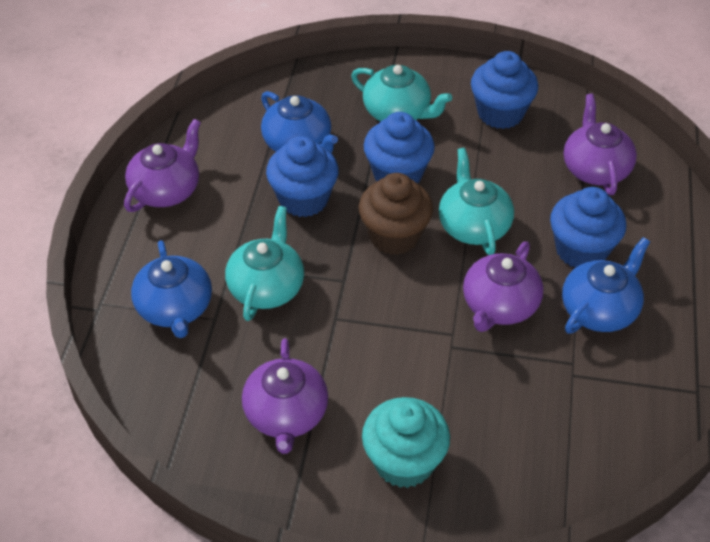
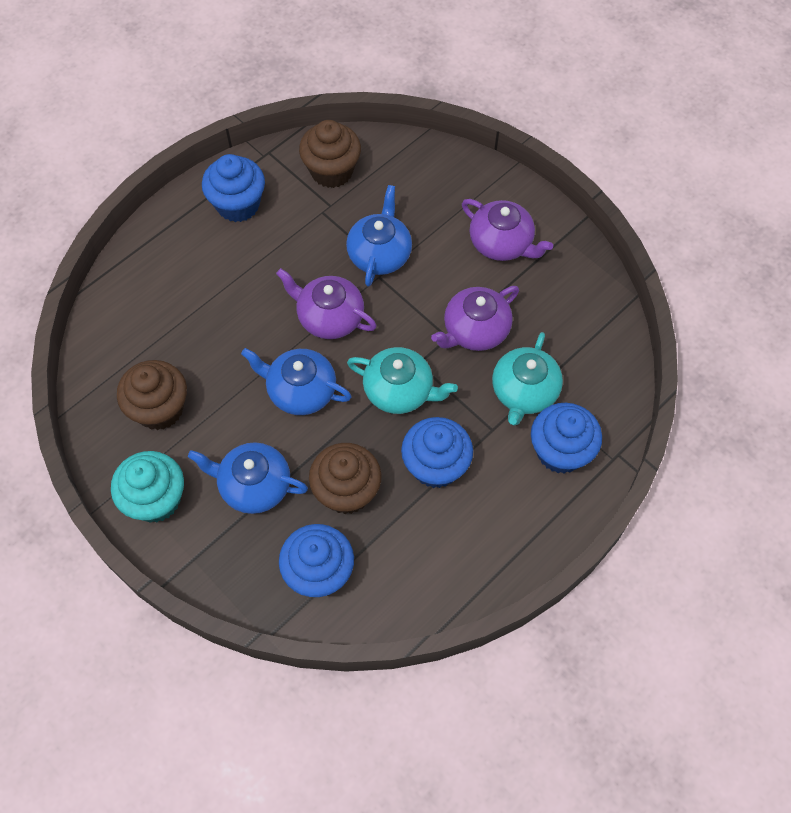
brown cupcake: [358,173,433,255] = 1 -> [117,360,187,430] [299,120,361,188] [309,443,381,514] = 3
purple teapot: [124,119,201,212] [242,338,328,454] [463,241,544,332] [564,94,637,195] = 4 -> [276,268,377,339] [431,286,519,351] [462,199,553,261] = 3
turquoise teapot: [225,206,304,321] [351,65,452,121] [439,148,514,255] = 3 -> [347,347,458,414] [492,332,563,426] = 2

